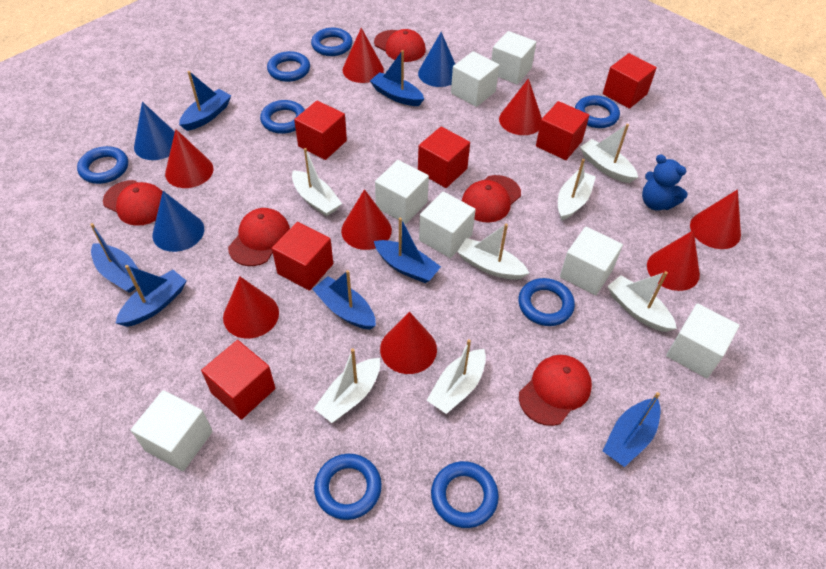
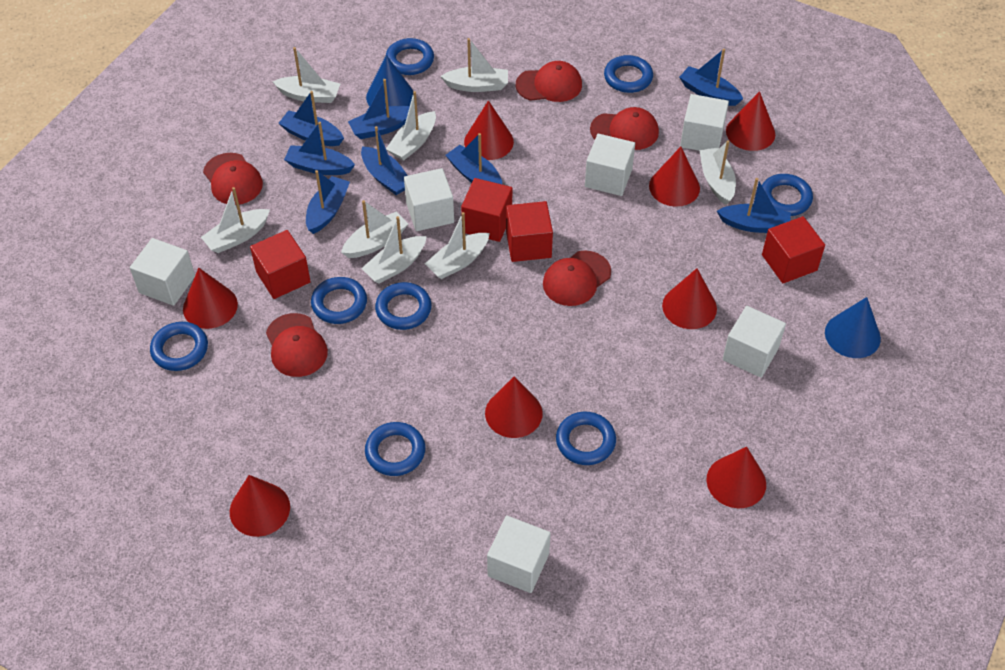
blue boat: [90,223,139,293] [116,265,187,327] [179,71,232,131] [312,270,376,330] [370,50,424,106] [374,217,441,283] [603,392,661,467] = 7 -> [279,91,344,146] [284,122,355,175] [306,170,350,234] [348,79,410,139] [361,126,408,195] [446,133,502,184] [679,49,743,106] [717,178,791,233] = 8
blue cone: [134,102,175,160] [153,191,204,252] [418,32,455,87] = 3 -> [366,55,414,107] [825,297,881,358] = 2
blue teddy bear: [642,154,688,210] = 1 -> none = 0
red cube: [201,340,276,420] [272,222,333,291] [294,100,347,160] [418,126,470,188] [536,101,589,160] [603,53,657,109] = 6 -> [250,230,311,299] [461,178,512,242] [506,201,553,262] [762,216,825,283] = 4
white boat: [292,148,342,216] [314,348,380,423] [426,339,486,414] [457,224,529,280] [558,159,596,221] [580,124,638,183] [607,271,677,332] = 7 -> [201,187,270,253] [272,47,340,103] [341,200,408,258] [361,216,427,284] [386,91,436,161] [425,212,490,279] [440,38,508,92] [700,140,736,205] = 8
white cube: [131,390,213,471] [375,160,429,224] [419,191,476,258] [451,51,499,107] [491,31,536,84] [560,227,623,295] [666,303,740,378] = 7 -> [130,238,195,306] [404,168,454,231] [487,515,551,593] [585,134,635,196] [680,94,729,151] [723,306,786,378] = 6

